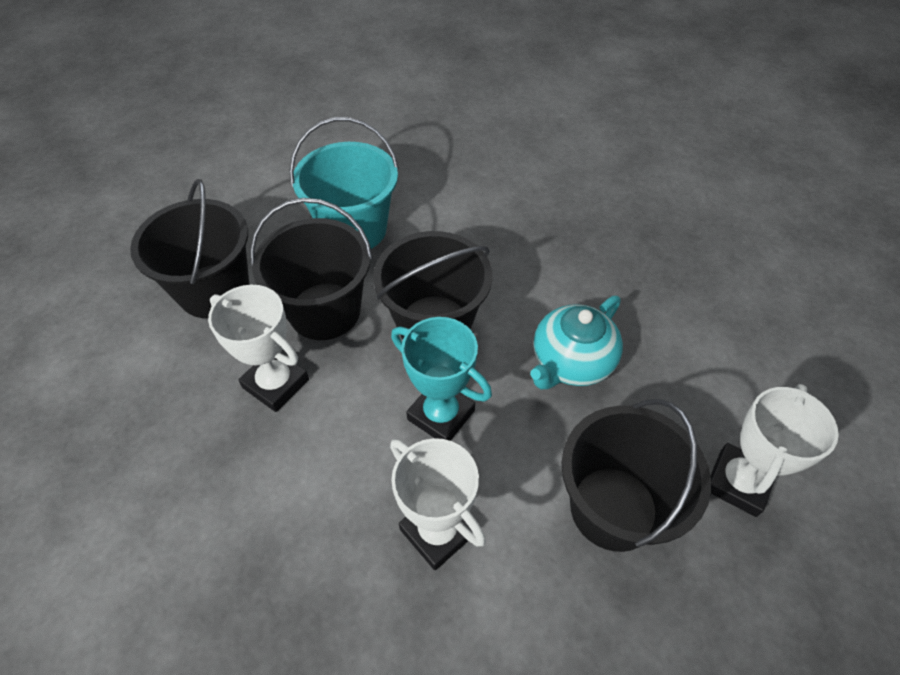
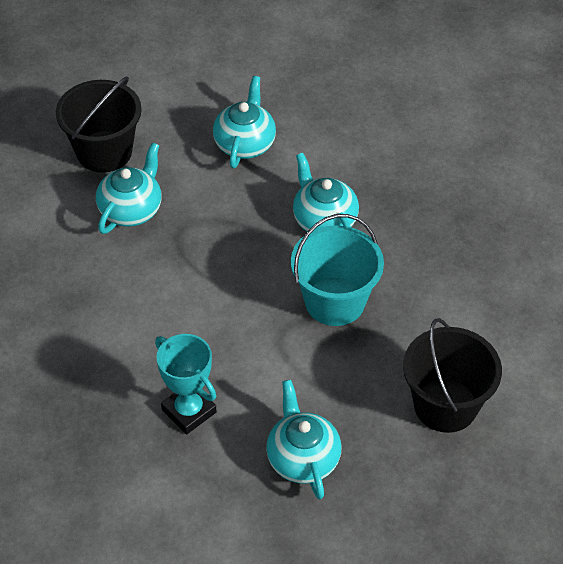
black bucket: [130,179,249,318] [250,198,373,340] [373,231,492,339] [561,399,711,552] = 4 -> [56,76,142,173] [403,318,502,433] = 2
turquoise teapot: [530,296,623,389] = 1 -> [96,142,162,234] [213,76,276,168] [266,380,342,499] [293,153,359,232] = 4
white trophy: [208,285,309,412] [390,438,486,570] [710,384,839,517] = 3 -> none = 0

